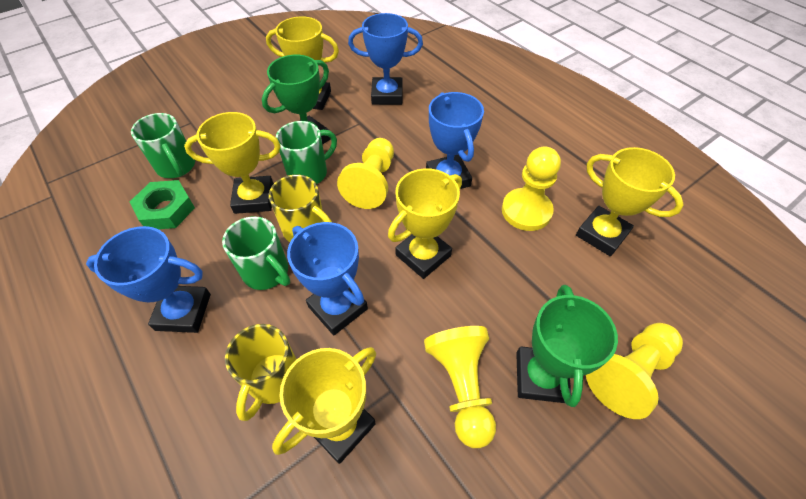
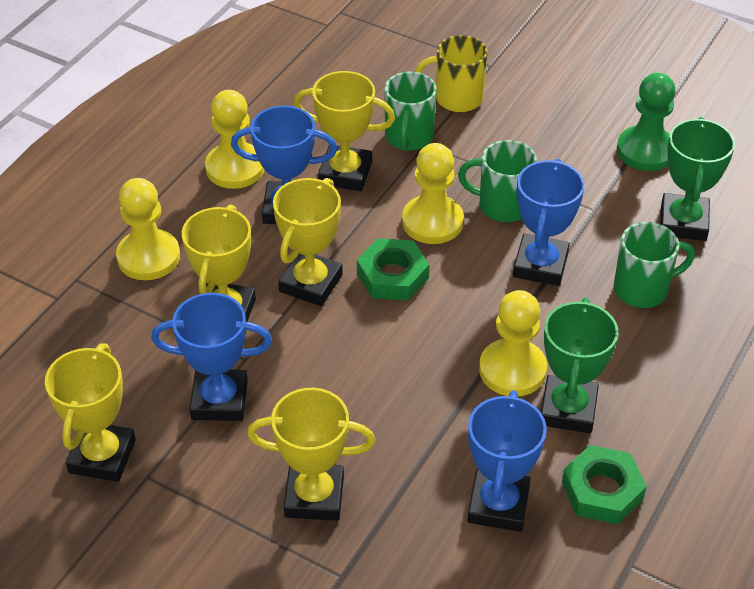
green nut: [130,180,195,229] = 1 -> [357,238,429,300] [562,445,647,524] = 2
green pawn: none = 0 -> [617,73,676,171] = 1
yellow mug: [225,324,297,421] [269,175,332,242] = 2 -> [415,35,488,112] = 1

